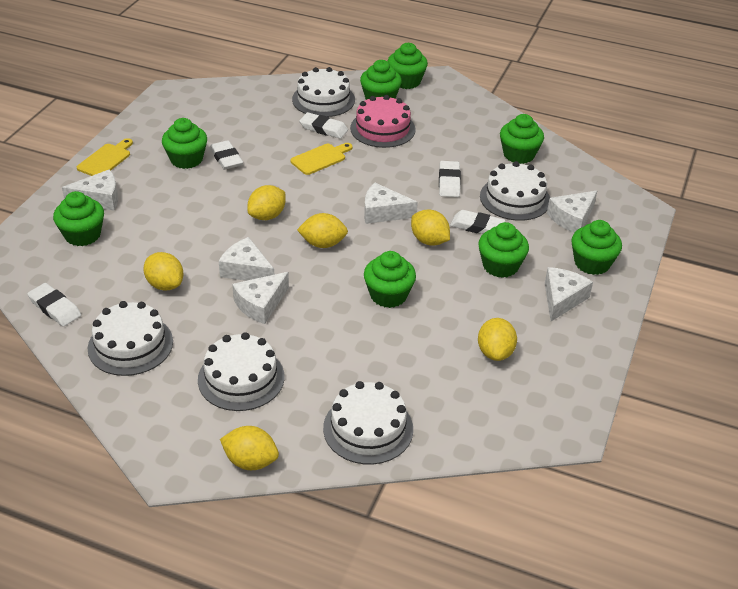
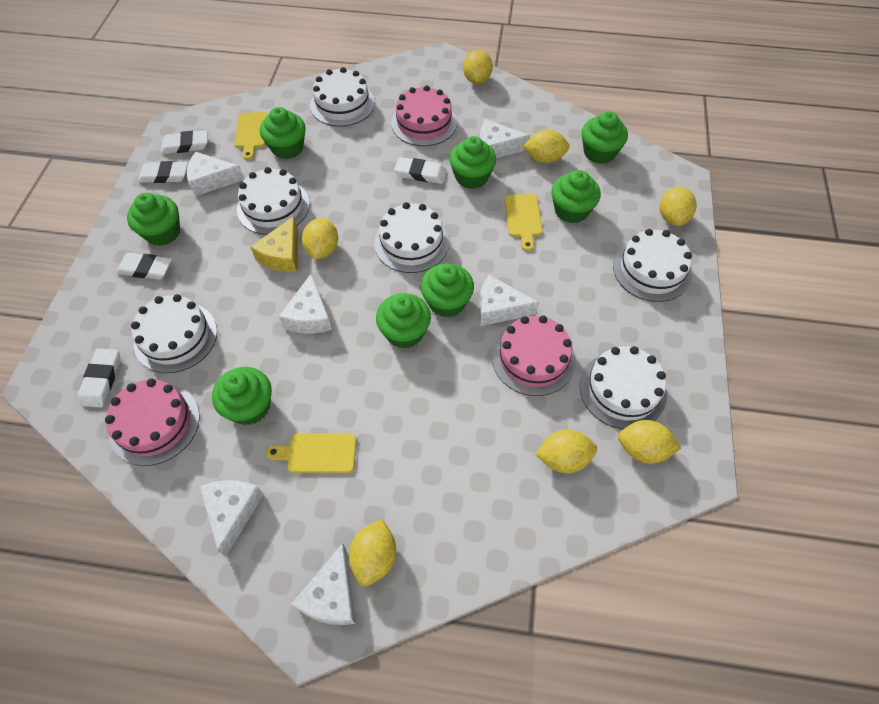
pink cake: [350,95,416,148] = 1 -> [105,379,200,466] [391,85,457,146] [492,315,576,396] = 3
white cake: [87,301,173,376] [198,332,285,411] [292,67,355,117] [323,381,413,465] [480,161,550,221] = 5 -> [131,294,217,373] [237,167,310,235] [310,67,375,126] [374,202,449,273] [580,346,667,429] [613,229,692,302] = 6
yellow cheese: none = 0 -> [251,216,298,272] = 1
yellow cutting board: [77,138,133,176] [290,143,353,175] = 2 -> [234,112,268,160] [266,433,356,473] [504,194,543,251] = 3
yellow lemon: [143,252,183,291] [220,426,279,470] [247,185,285,220] [297,213,348,248] [411,210,450,246] [478,318,517,361] = 6 -> [302,218,338,260] [349,519,396,586] [463,50,493,84] [523,129,570,163] [535,429,597,473] [618,420,681,464] [660,187,697,226] = 7

